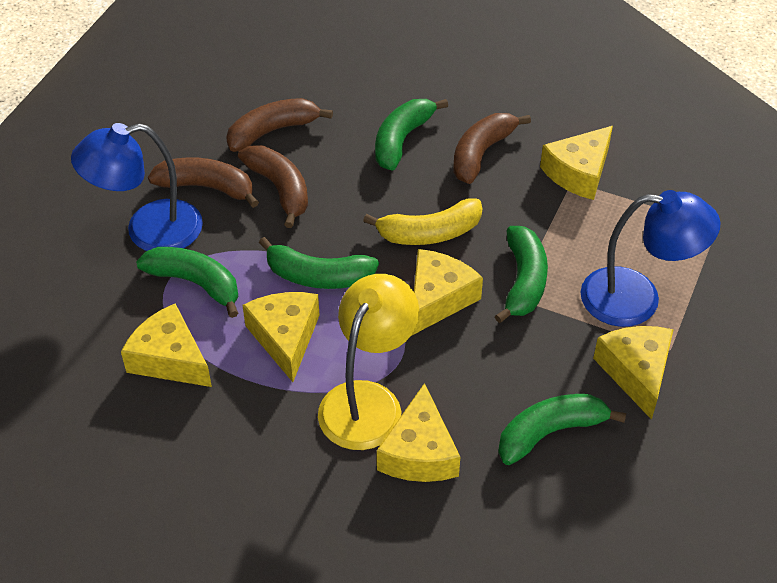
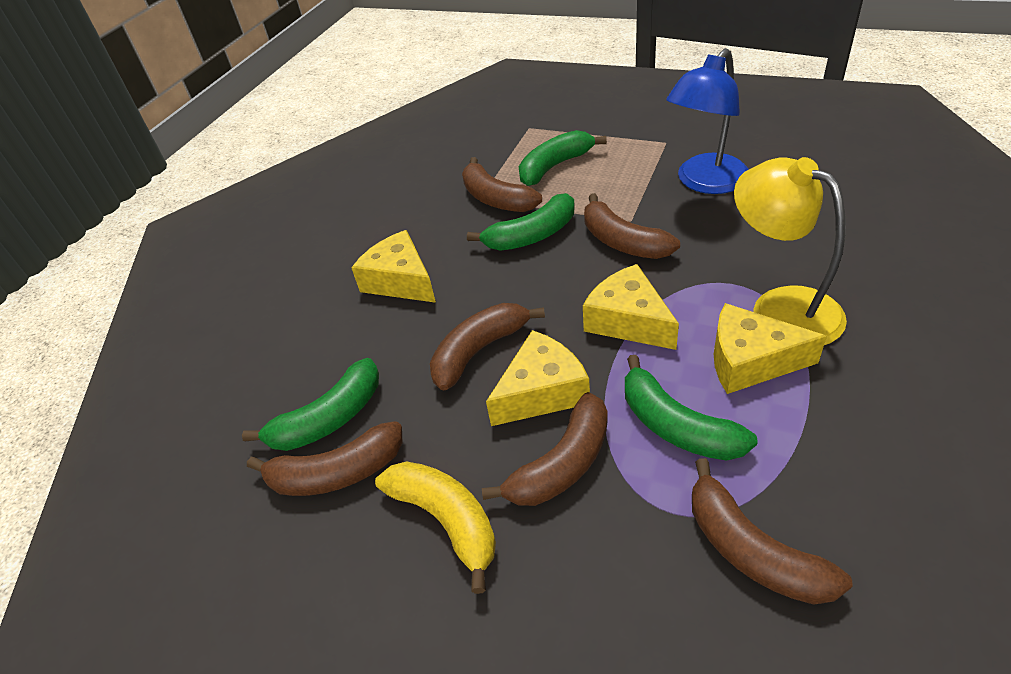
blue lamp: [71,123,203,251] [580,190,720,327] = 2 -> [666,48,749,194] = 1
brown banana: [148,158,259,208] [226,98,333,152] [238,145,308,228] [453,113,531,184] = 4 -> [247,421,403,496] [430,303,545,391] [462,157,542,212] [482,392,608,506] [584,193,680,259] [692,458,853,605] = 6
green banana: [136,247,239,318] [259,237,379,289] [375,99,448,171] [495,226,548,323] [498,394,626,465] = 5 -> [242,358,379,451] [467,193,575,251] [519,130,607,186] [625,355,758,461] = 4
yellow cheese: [121,304,212,387] [242,292,320,382] [377,383,460,482] [411,249,483,336] [540,126,613,200] [593,326,674,420] = 6 -> [351,230,436,303] [486,330,590,426] [583,264,679,350] [714,303,827,394] = 4

